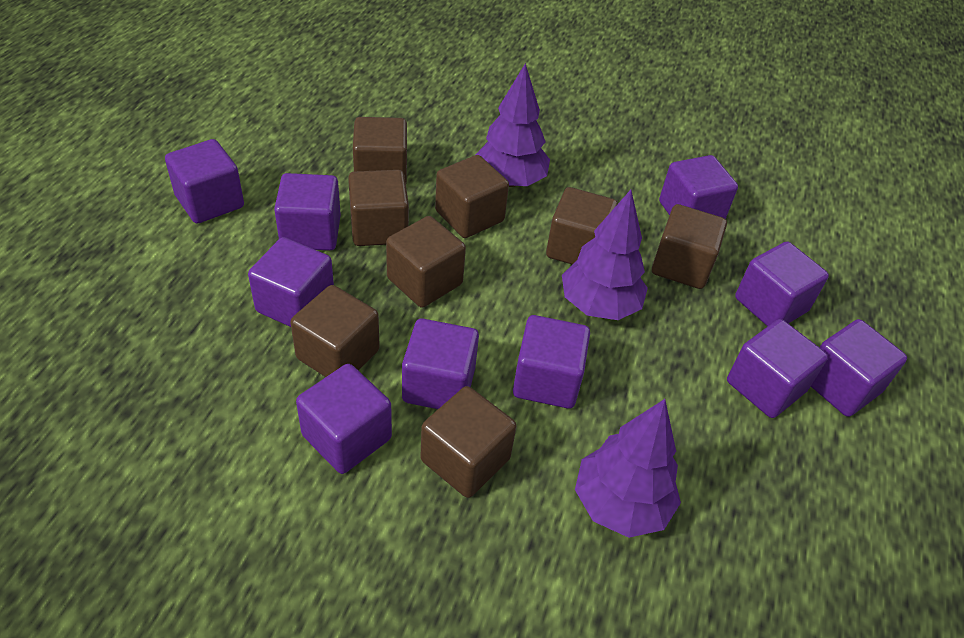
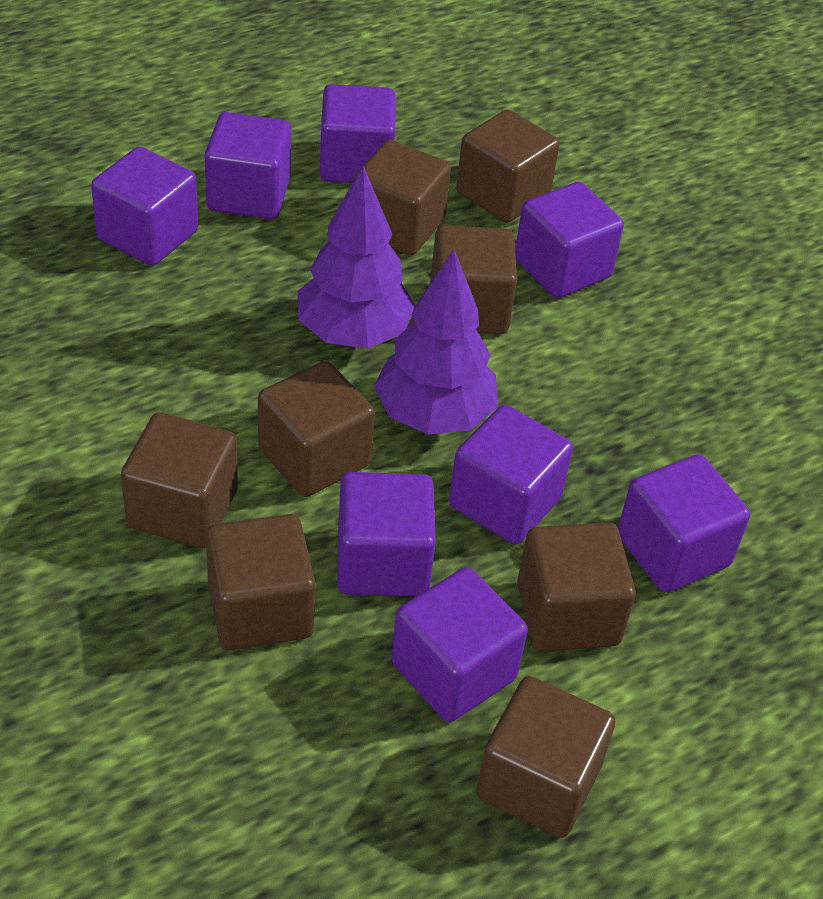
purple cube: [165,139,244,224] [248,237,334,327] [274,173,341,251] [296,364,392,474] [402,318,479,409] [513,315,590,409] [659,155,738,219] [727,319,828,418] [735,242,829,326] [811,319,907,417] = 10 -> [91,147,198,266] [204,112,291,219] [320,84,396,183] [337,472,436,596] [391,567,528,722] [449,405,573,544] [515,182,624,298] [618,454,750,593] = 8
purple tree: [475,63,550,187] [562,190,648,320] [575,399,681,538] = 3 -> [298,166,416,348] [374,250,498,434] = 2

